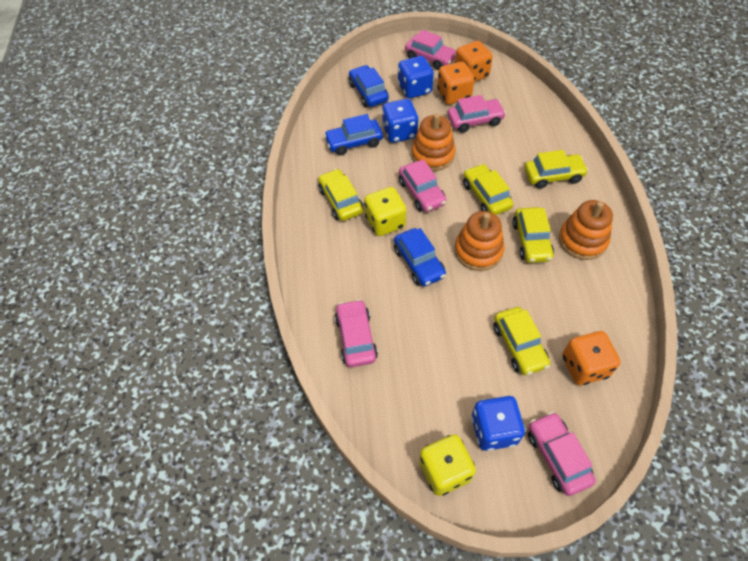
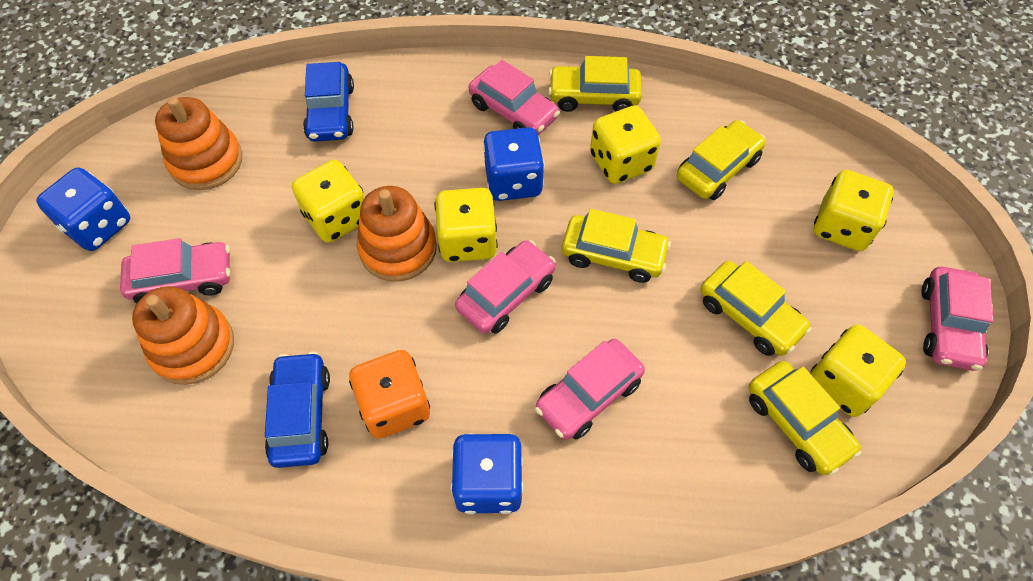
blue car: [324,114,383,156] [349,65,389,107] [394,228,446,286] = 3 -> [265,352,330,468] [303,62,354,142] = 2
orange dice: [437,62,474,104] [455,41,493,82] [562,331,621,385] = 3 -> [349,350,430,439] = 1
yellow dice: [364,187,406,236] [419,434,476,496] = 2 -> [292,160,364,243] [434,188,498,262] [590,106,661,184] [810,325,906,417] [814,170,894,251] = 5

